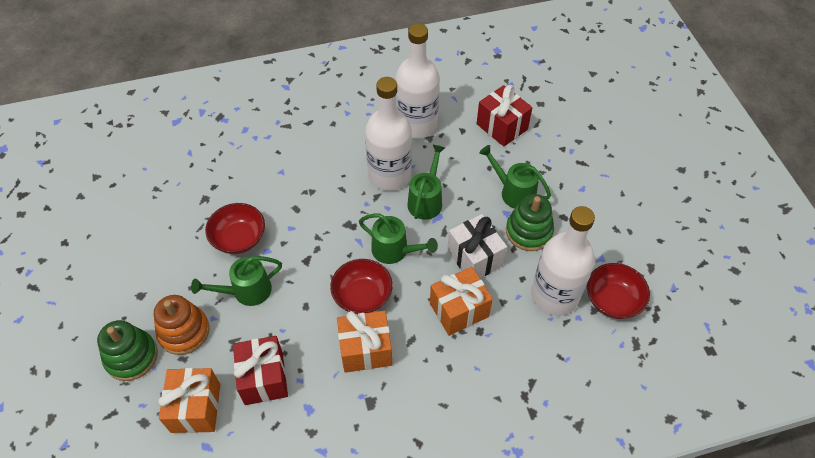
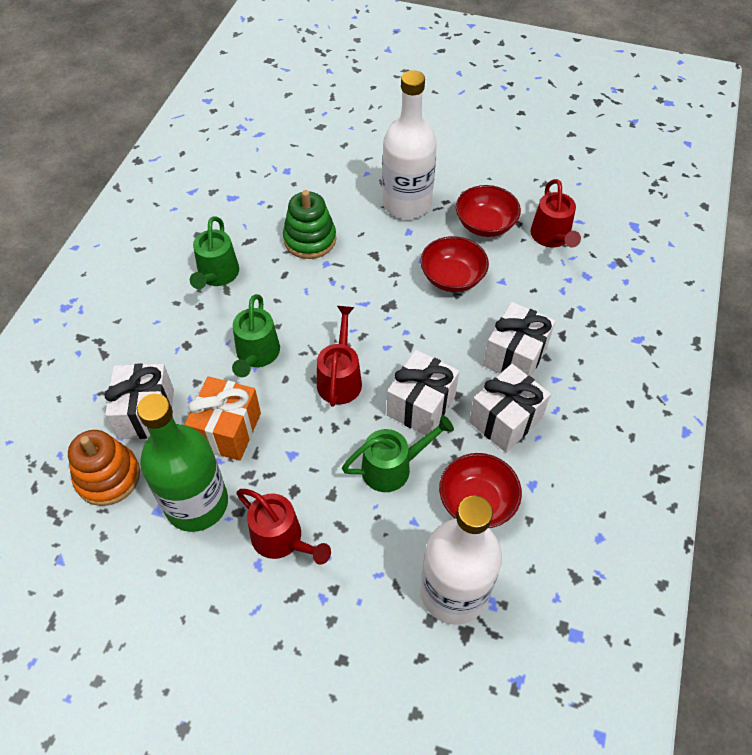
green bottle: none = 0 -> [137,394,228,532] = 1
green stacking toy: [97,320,158,381] [506,194,554,251] = 2 -> [283,190,336,259] = 1
green watering can: [191,256,282,306] [359,213,438,264] [408,145,445,220] [479,145,551,209] = 4 -> [190,217,239,289] [232,294,280,377] [342,415,454,492] = 3
orange gift: [158,368,220,433] [337,310,392,373] [430,267,493,336] = 3 -> [184,376,261,461] = 1
red gift: [233,336,288,405] [477,85,532,147] = 2 -> none = 0
red watering can: none = 0 -> [236,489,331,565] [317,306,362,407] [531,179,581,248] = 3
white bottle: [365,77,412,191] [395,23,440,138] [531,206,595,316] = 3 -> [382,70,437,219] [420,496,502,625] = 2
white gift: [447,214,507,278] = 1 -> [104,363,174,439] [387,350,459,435] [469,364,551,453] [483,302,556,376] = 4

